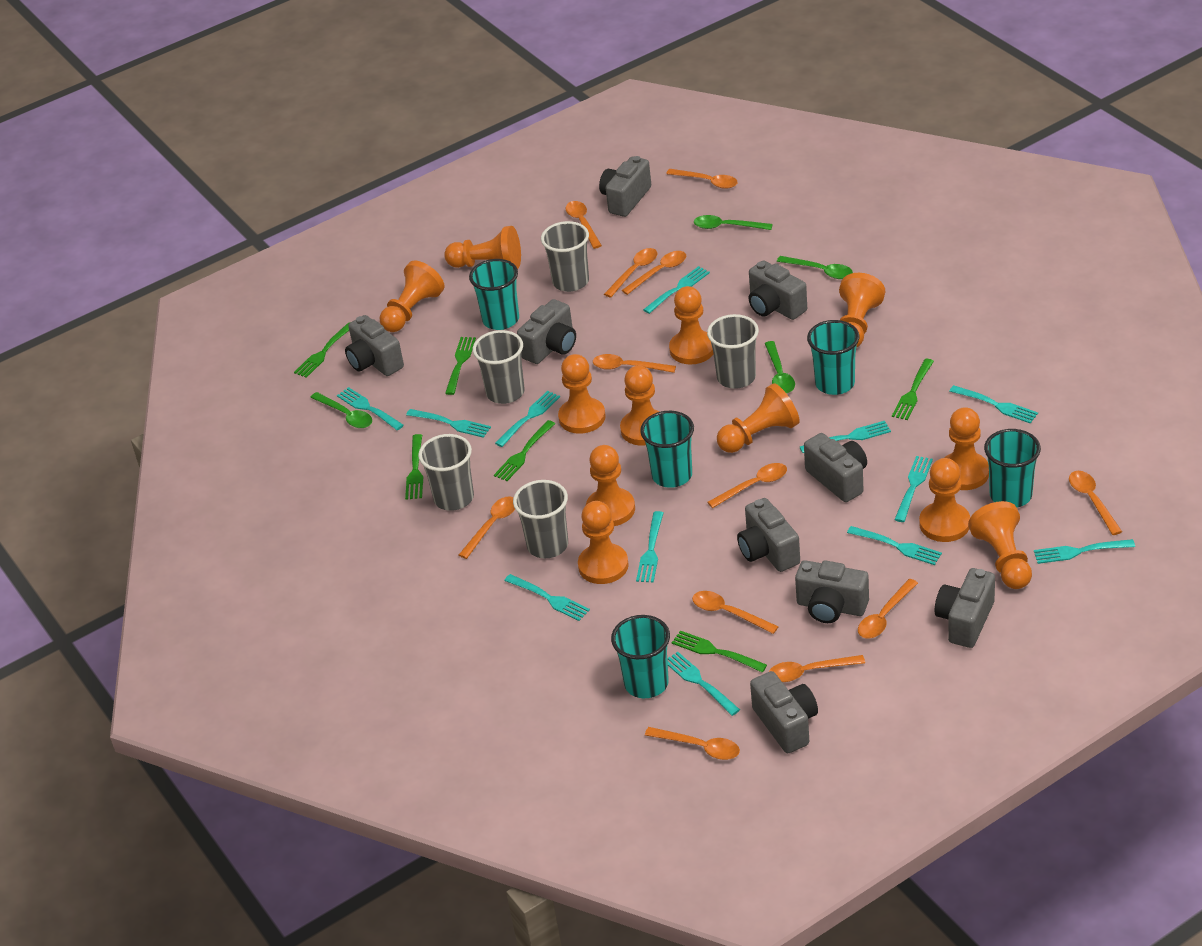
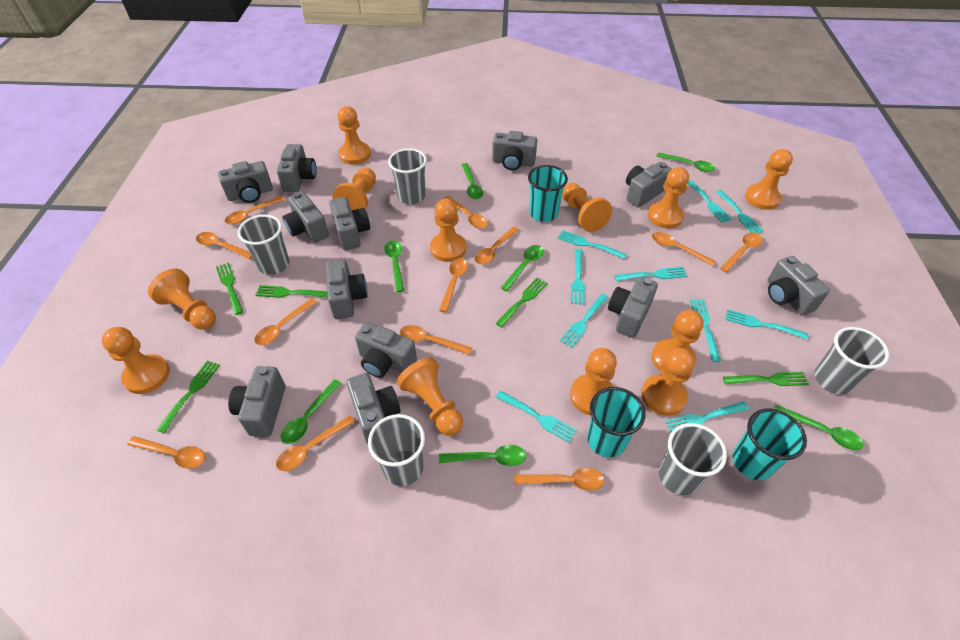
green fork: [294,322,349,378] [405,434,423,499] [445,337,476,395] [494,420,555,481] [672,630,767,672] [892,359,934,420] = 6 -> [157,361,220,433] [216,262,243,315] [256,285,328,298] [496,277,548,328] [723,372,809,386] = 5
green spoon: [310,392,372,428] [694,215,772,230] [765,341,795,393] [777,256,853,279] = 4 -> [281,379,341,444] [384,240,404,292] [439,445,526,466] [461,163,483,199] [501,245,544,291] [656,153,715,172] [774,404,863,450] = 7
grey camera: [345,315,404,376] [517,299,576,364] [599,156,651,217] [737,498,800,572] [749,260,807,320] [750,671,818,753] [795,560,869,623] [804,433,867,502] [935,568,995,648] = 9 -> [218,161,273,203] [228,366,285,437] [277,144,317,192] [282,191,329,243] [326,259,368,319] [329,197,370,250] [346,373,401,444] [355,322,417,378] [492,131,537,170] [608,277,658,338] [626,162,672,208] [767,256,830,315] = 12
turquoise cup: [469,259,519,330] [611,615,670,698] [640,411,694,488] [807,320,859,395] [984,429,1041,508] = 5 -> [528,165,568,222] [587,387,645,458] [732,408,807,480] = 3
turquoise fork: [337,387,404,430] [406,409,491,438] [495,391,560,447] [504,574,590,621] [636,511,663,582] [643,266,710,314] [668,652,740,716] [800,421,891,453] [847,526,942,565] [894,456,933,522] [949,385,1038,424] [1034,539,1135,564] = 12 -> [496,390,577,443] [558,230,626,259] [560,293,609,348] [571,249,585,305] [614,267,687,281] [665,402,749,432] [687,180,732,223] [690,299,721,362] [716,190,764,233] [726,309,808,340] = 10

